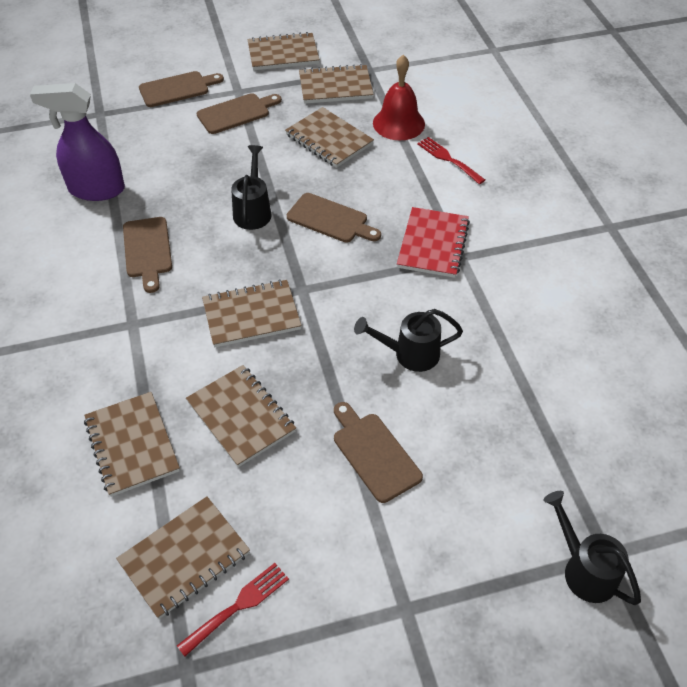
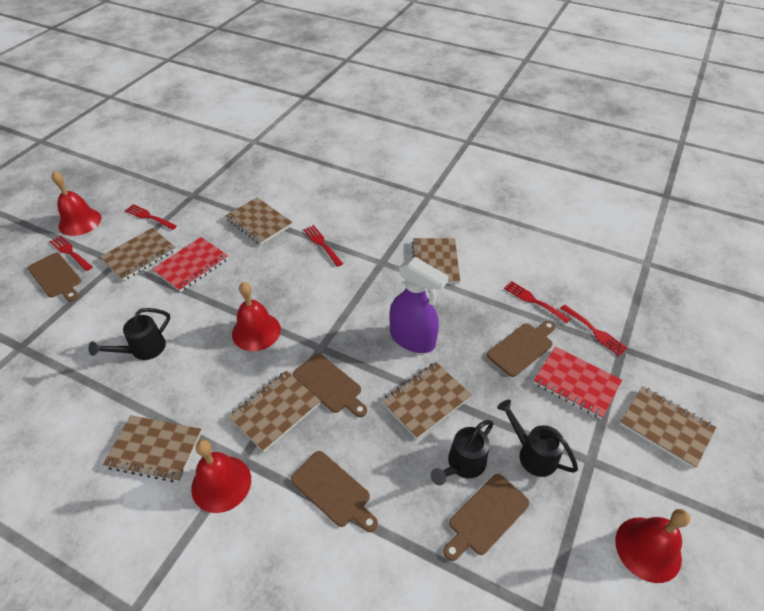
red bell: [373,55,425,140] = 1 -> [52,171,101,236] [191,439,251,513] [232,282,281,351] [615,509,690,583] = 4
red fork: [177,563,289,657] [417,137,485,184] = 2 -> [49,235,93,271] [125,204,177,230] [303,225,343,267] [504,281,571,324] [560,305,628,356] = 5
red notebook: [397,207,470,278] = 1 -> [152,237,229,292] [533,347,622,419] = 2

